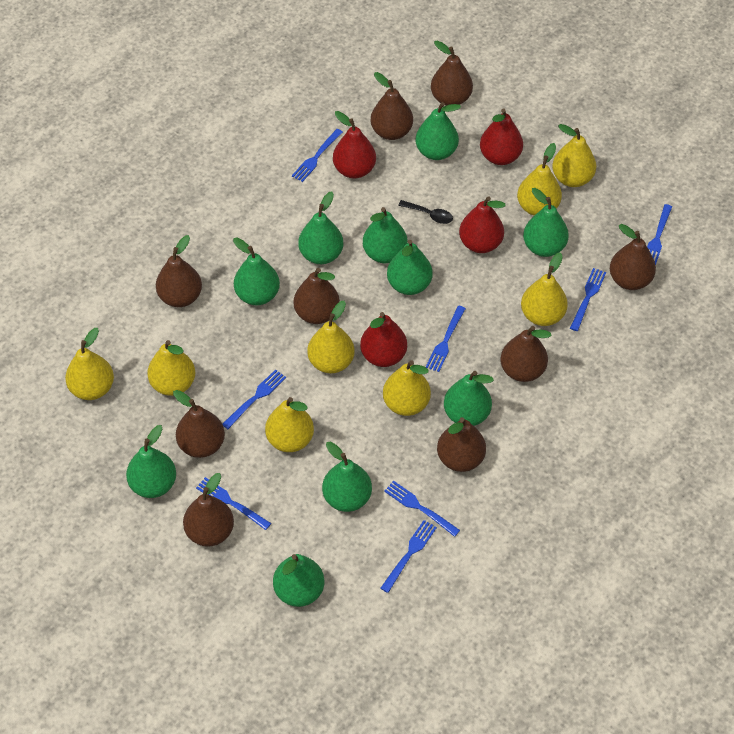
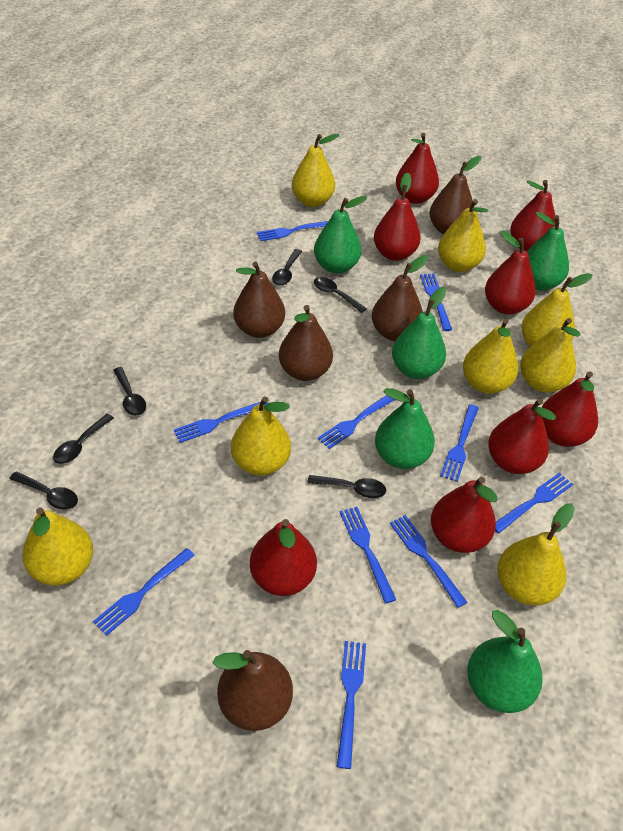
black spoon: [398,200,453,224] = 1 -> [9,471,78,510] [53,414,114,464] [113,367,146,416] [272,249,302,286] [307,475,386,498] [314,277,367,313] = 6
blue fork: [196,477,271,530] [223,369,286,429] [292,129,343,182] [380,520,437,593] [384,481,460,537] [426,306,466,372] [570,268,606,331] [647,204,672,266] = 8 -> [93,548,195,636] [173,402,268,443] [257,221,328,241] [318,395,395,449] [337,641,366,769] [340,507,396,604] [390,515,468,608] [420,273,452,331] [440,404,479,482] [495,473,573,533] = 10
brown pear: [156,235,202,307] [173,390,225,458] [183,473,234,547] [294,268,340,324] [371,72,413,140] [431,41,473,106] [437,417,486,472] [500,326,552,382] [610,224,656,290] = 9 -> [213,650,293,731] [233,261,285,338] [279,305,333,381] [372,255,428,341] [429,156,481,234] = 5
green pear: [126,425,176,498] [233,238,280,305] [273,554,325,607] [298,192,343,264] [322,442,372,512] [363,207,408,263] [387,240,433,295] [415,102,461,160] [444,371,494,426] [523,188,569,257] = 10 -> [314,196,367,274] [375,388,435,469] [392,287,446,379] [467,610,543,713] [526,212,569,290] = 5
red pear: [333,111,376,178] [360,312,407,367] [459,196,505,253] [480,109,523,165] = 4 -> [250,519,317,596] [374,173,421,261] [396,133,439,204] [431,477,498,553] [485,231,536,314] [488,398,556,474] [510,180,556,251] [542,372,598,447] = 8

